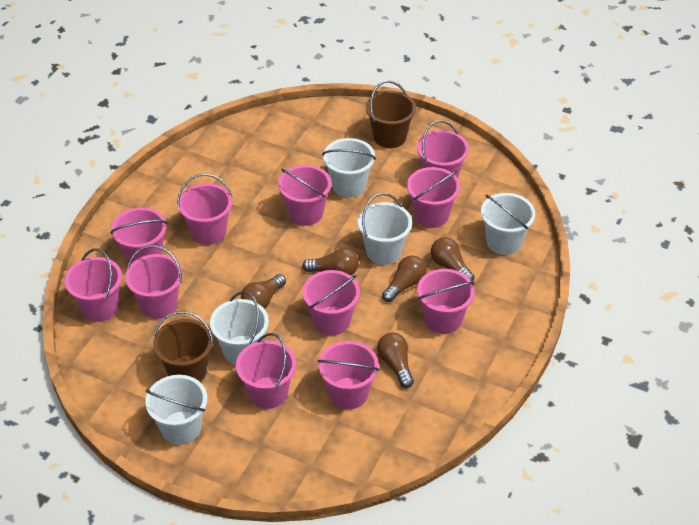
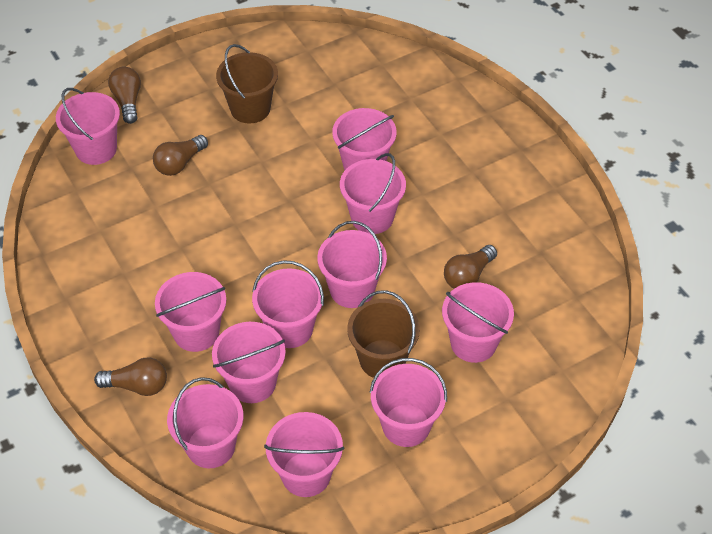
brown light bulb: [241,274,286,309] [302,248,359,276] [377,332,414,388] [382,256,427,302] [431,237,474,282] = 5 -> [94,358,167,396] [108,66,141,124] [153,135,208,176] [444,245,497,289] = 4
white bucket: [145,375,207,445] [210,291,269,365] [322,138,376,198] [358,193,412,265] [481,193,535,255] = 5 -> none = 0

